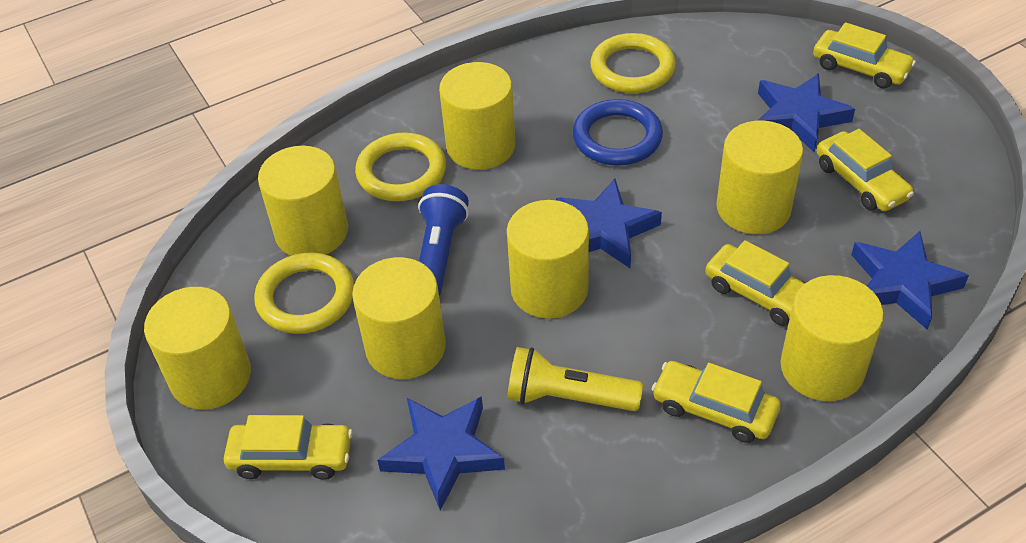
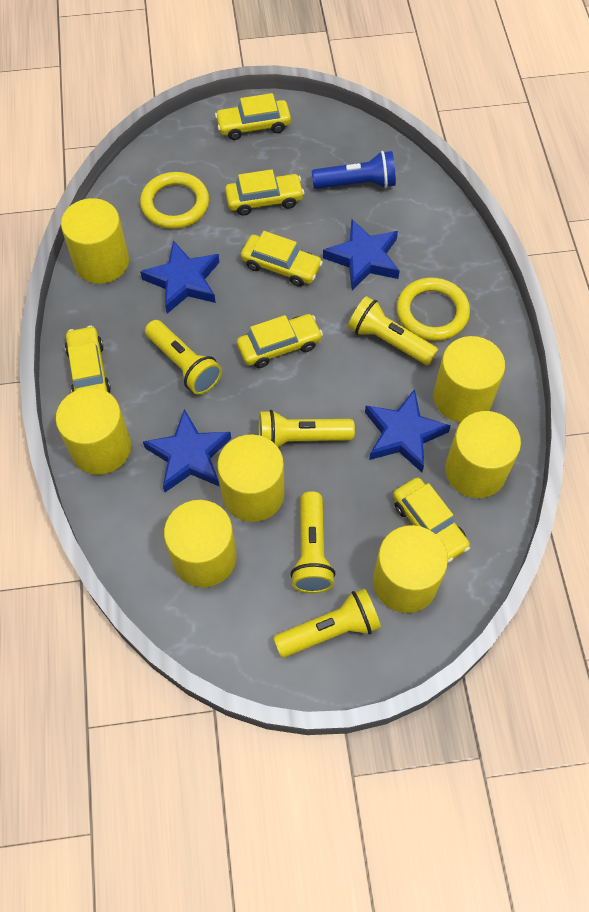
blue ring: [573,99,663,166] = 1 -> none = 0
yellow car: [224,415,353,480] [652,361,781,443] [705,240,805,326] [813,22,916,89] [817,129,914,211] = 5 -> [65,326,111,393] [215,93,291,140] [225,169,304,216] [237,314,323,368] [241,231,323,287] [393,477,470,563] = 6
yellow flashlight: [507,347,643,411] = 1 -> [145,320,222,395] [259,410,355,447] [273,588,381,658] [291,491,336,593] [348,296,438,365] = 5
yellow ring: [254,252,354,334] [355,132,446,201] [590,33,676,93] = 3 -> [140,172,209,229] [397,278,470,341] = 2

